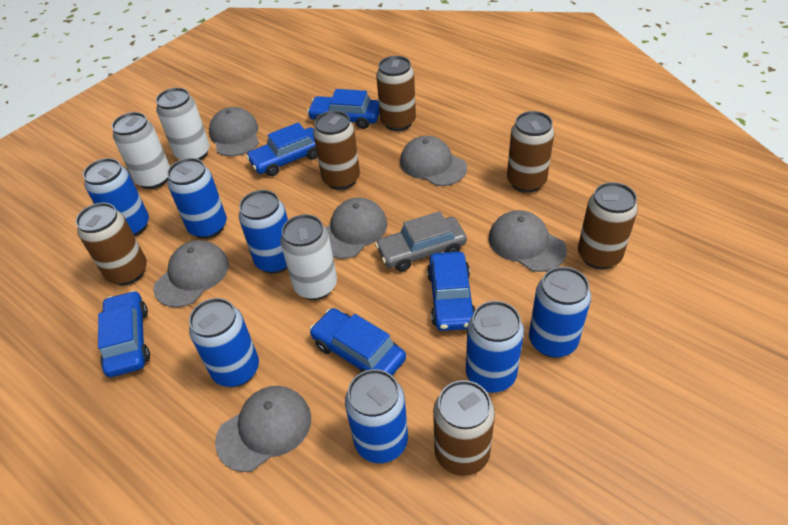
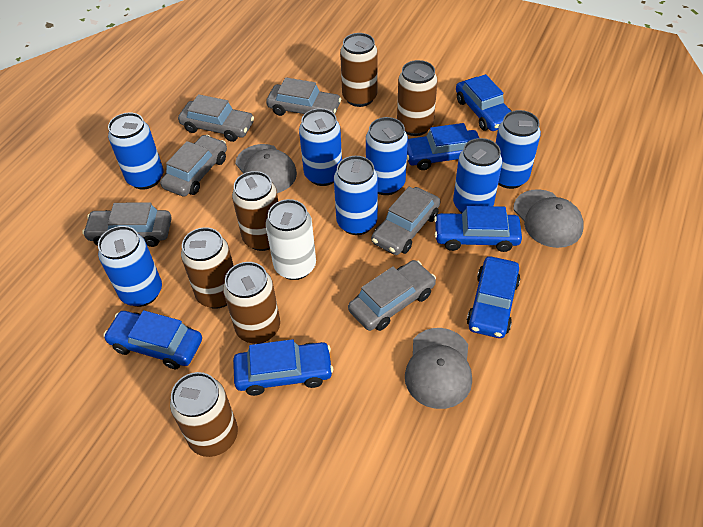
blue car: [98,290,150,377] [246,122,317,176] [307,89,380,129] [310,308,406,375] [427,252,476,331] = 5 -> [103,310,202,369] [233,339,333,396] [407,123,479,170] [434,206,522,252] [456,74,511,131] [467,256,520,338] = 6
grey cap: [153,240,229,307] [209,107,259,156] [215,386,311,472] [326,198,387,259] [400,136,467,186] [489,210,567,272] = 6 -> [235,144,297,193] [405,328,472,409] [514,189,584,248] = 3
grey car: [375,211,467,272] = 1 -> [82,202,172,247] [160,135,227,197] [178,94,254,142] [266,78,341,116] [348,260,436,331] [371,186,440,255] = 6
white can: [112,112,170,189] [156,88,210,160] [280,214,337,300] = 3 -> [266,199,316,280] = 1

